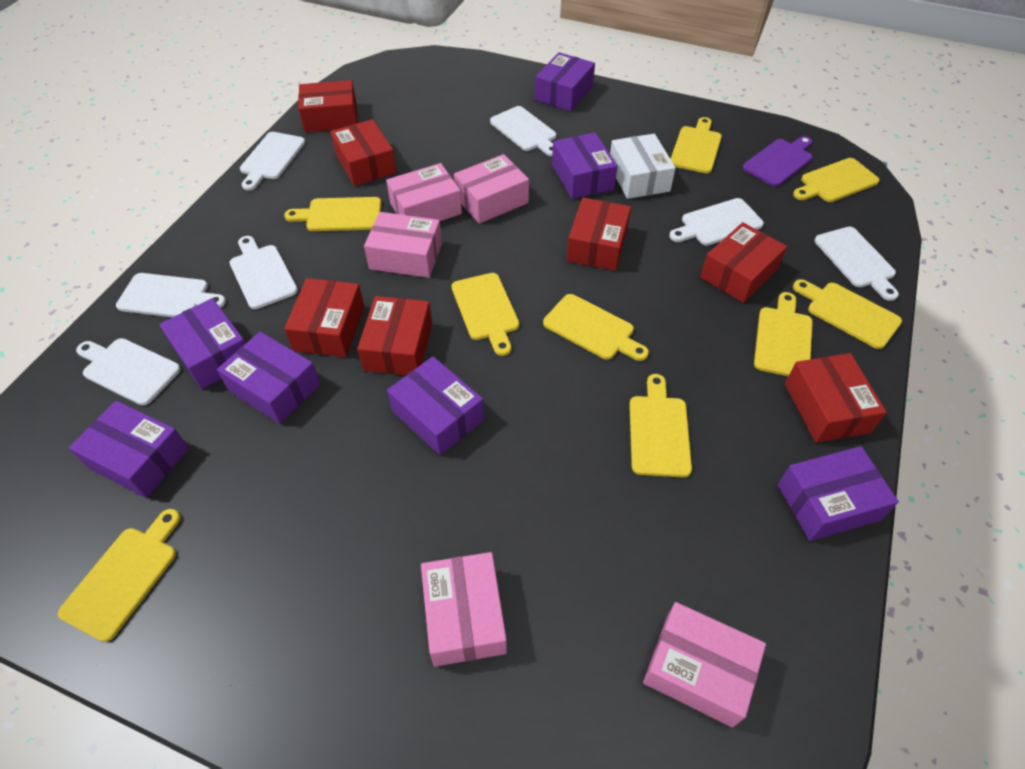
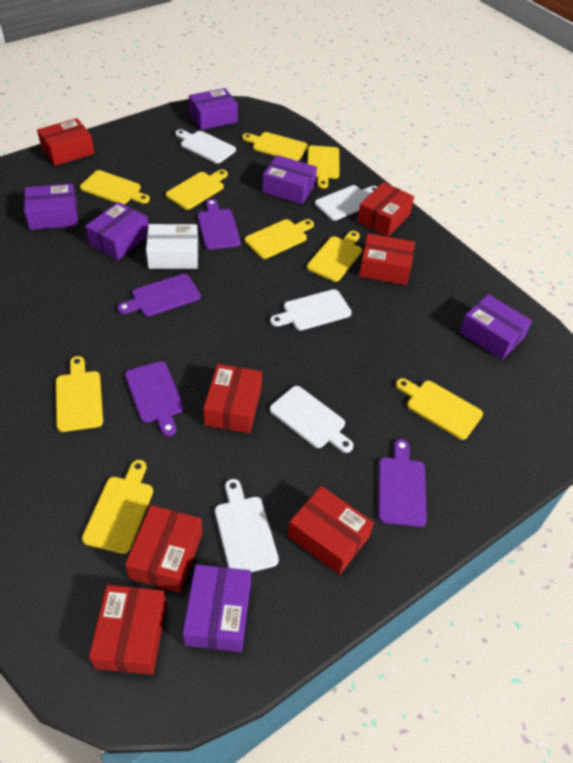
pink box: [364,212,442,278] [386,163,462,221] [421,552,507,667] [454,154,529,224] [643,602,766,728] = 5 -> none = 0
purple box: [69,401,189,498] [159,298,246,389] [217,332,320,424] [387,356,484,455] [535,52,595,111] [552,132,618,199] [778,446,899,541] = 7 -> [24,184,78,230] [85,202,148,260] [183,564,251,652] [189,88,238,130] [262,155,317,204] [459,294,532,360] = 6
purple cutting board: [743,136,813,187] = 1 -> [117,274,201,316] [125,361,184,436] [197,199,241,250] [378,439,427,527] = 4
white cutting board: [76,338,181,405] [116,273,226,317] [229,236,298,309] [240,132,305,191] [490,106,556,156] [669,198,764,246] [814,227,899,301] = 7 -> [175,129,236,164] [215,479,279,572] [270,289,352,331] [270,386,354,453] [315,185,377,221] = 5

